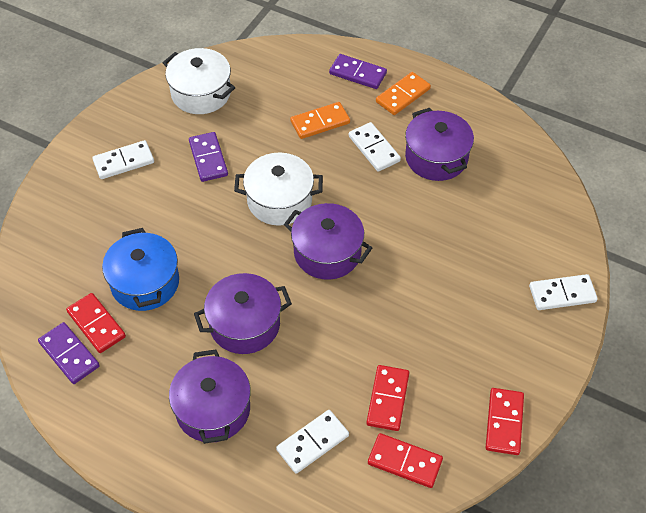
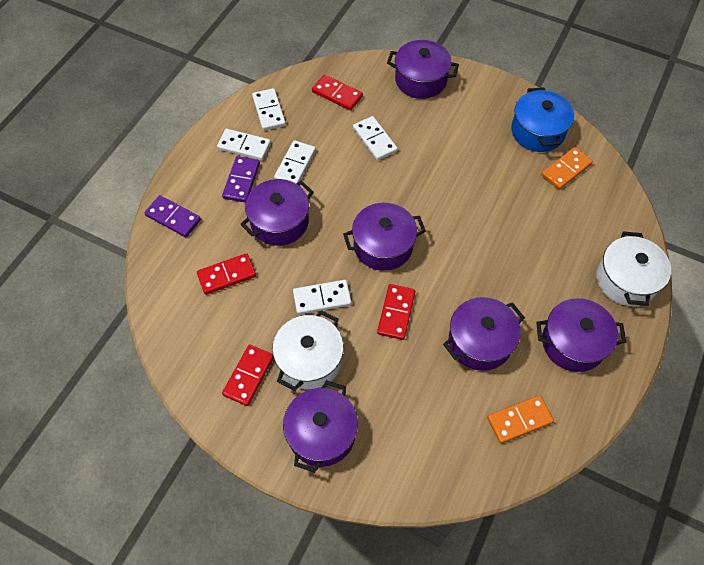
purple domino: [38,322,100,384] [189,132,228,182] [329,54,387,89] = 3 -> [144,195,201,237] [222,156,260,203] = 2
purple pot: [169,349,251,444] [194,273,292,354] [284,203,372,280] [405,108,474,181] = 4 -> [240,179,314,246] [283,380,358,473] [343,203,426,271] [387,40,459,99] [443,297,525,371] [536,298,626,372] = 6
white domino: [92,140,154,179] [276,410,349,474] [349,122,401,172] [529,274,598,310] = 4 -> [217,129,271,160] [252,88,286,131] [274,140,316,184] [293,280,351,315] [353,116,398,160] = 5

